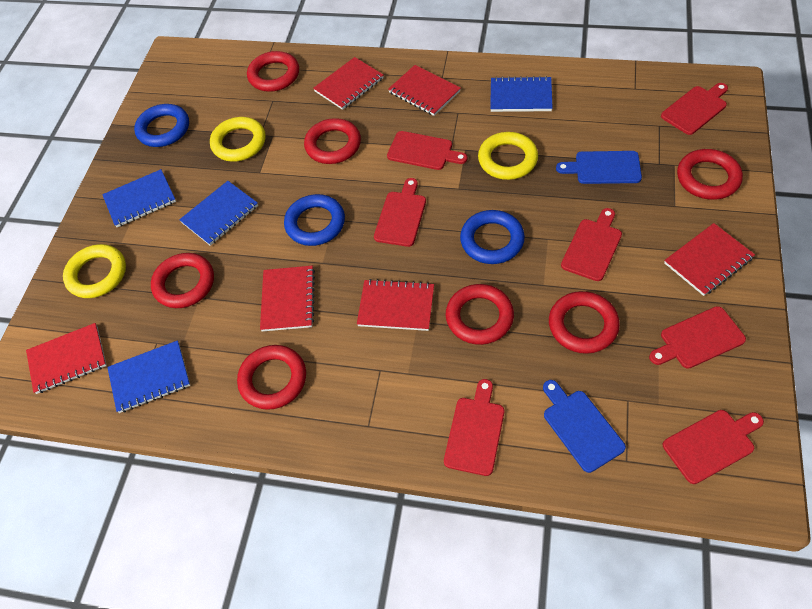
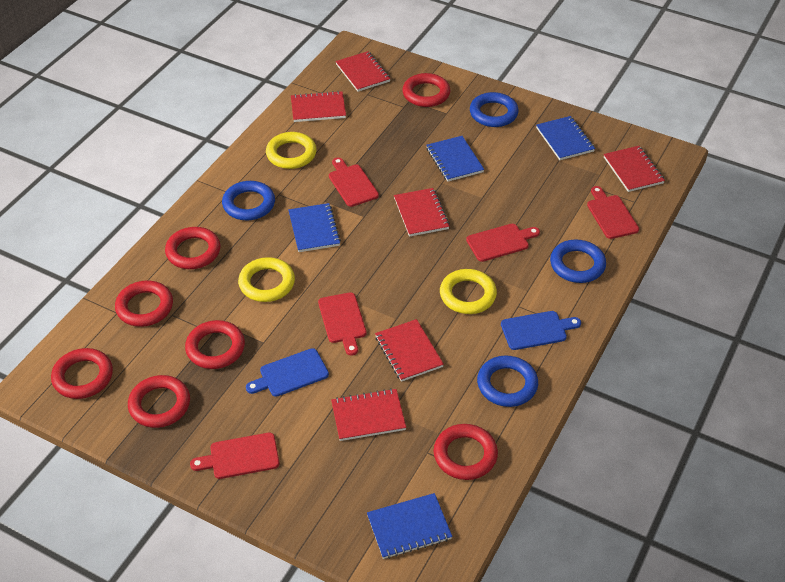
blue ring: [134,104,189,147] [284,194,345,246] [460,210,525,264] = 3 -> [222,181,275,220] [470,92,519,127] [477,356,538,407] [550,240,606,283] = 4
red cutting board: [374,178,426,247] [387,131,467,170] [444,379,504,476] [561,208,622,281] [649,306,746,369] [661,83,728,135] [663,410,764,484] = 7 -> [190,433,279,479] [318,292,366,355] [329,157,379,207] [466,224,540,262] [587,186,639,239] = 5

